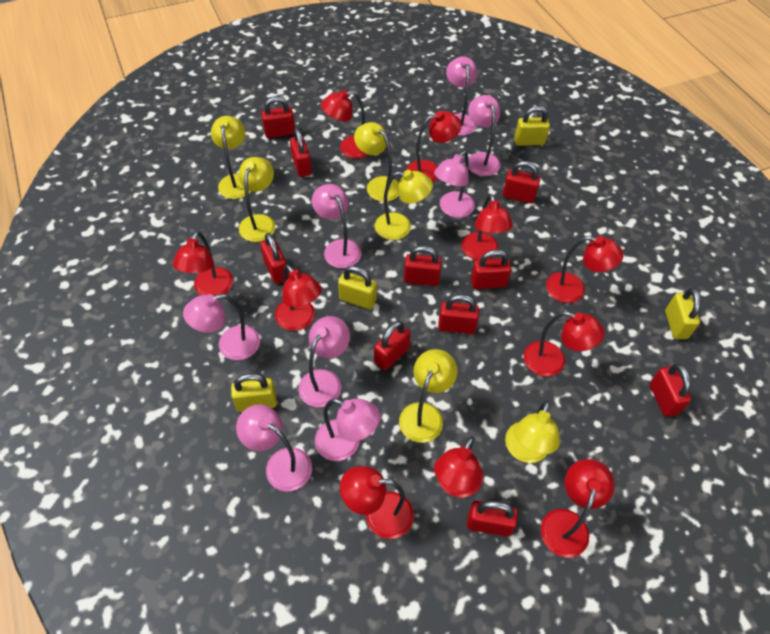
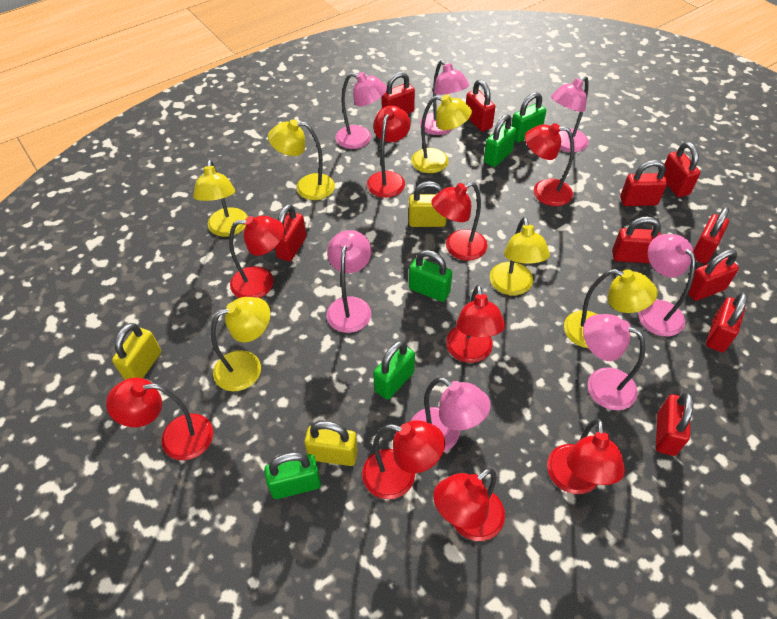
green padlock: none = 0 -> [264,452,321,499] [373,340,415,400] [409,250,452,302] [484,114,516,167] [511,92,547,142] = 5
pink lamp: [183,294,260,360] [236,405,312,492] [298,316,350,407] [312,184,362,269] [315,398,380,461] [434,151,475,218] [446,56,477,136] [468,95,500,176] = 8 -> [326,230,371,333] [335,72,387,149] [411,377,491,452] [420,60,469,135] [551,76,589,152] [583,314,645,410] [638,234,696,336] = 7
red lamp: [173,231,233,296] [275,264,322,331] [321,90,368,159] [340,466,414,539] [406,111,462,182] [434,437,483,498] [461,194,513,260] [524,312,605,377] [541,459,615,558] [546,236,623,303] = 10 -> [106,378,213,460] [229,216,284,298] [362,420,445,499] [367,106,411,198] [431,182,487,261] [433,468,505,541] [446,285,505,363] [525,123,574,206] [547,419,625,494] = 9
yellow padlock: [231,373,277,412] [338,266,377,309] [514,106,550,146] [665,288,701,339] = 4 -> [112,323,161,380] [304,421,358,466] [409,181,447,227] = 3

